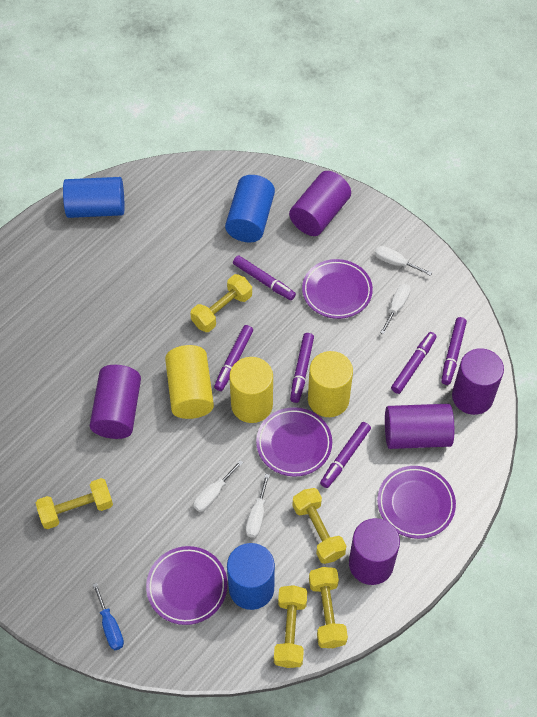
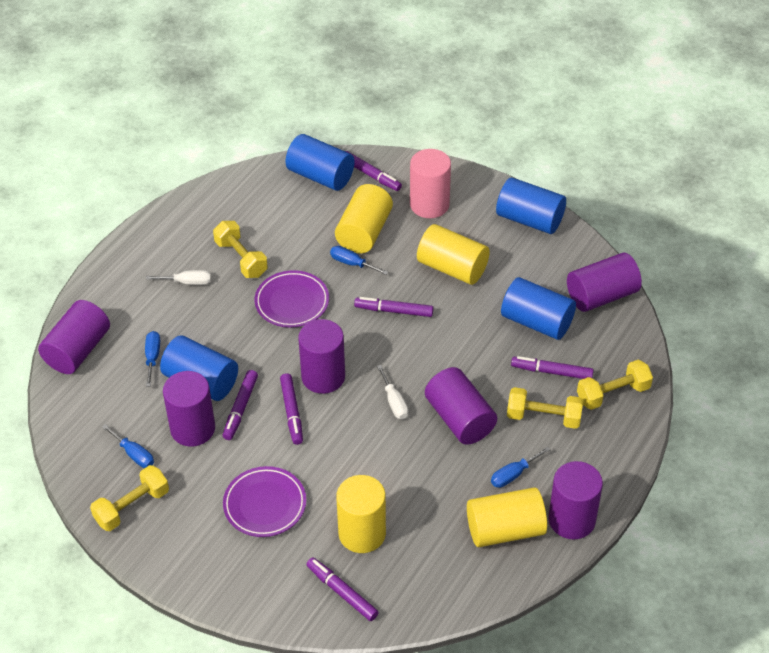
blue cylinder: [63,177,124,218] [225,175,275,242] [227,543,275,610] = 3 -> [160,335,238,401] [285,134,355,191] [496,177,566,234] [501,277,576,340] = 4
blue screwdriver: [92,583,124,650] = 1 -> [102,424,154,468] [145,331,160,387] [330,246,389,275] [491,446,551,488] = 4
pink cylinder: none = 0 -> [410,149,451,218] = 1
purple cylinder: [90,365,141,439] [289,171,351,236] [349,518,400,585] [385,404,454,449] [452,348,504,415] = 5 -> [38,300,110,374] [163,371,215,447] [298,319,345,394] [425,367,497,445] [548,461,603,539] [567,252,642,312] = 6
purple plate: [146,546,227,625] [256,407,332,477] [302,259,373,319] [377,466,456,539] = 4 -> [223,466,306,537] [255,270,329,328] = 2
white screwdriver: [193,460,243,512] [246,474,270,538] [375,246,432,276] [380,284,411,334] = 4 -> [146,270,211,285] [377,365,408,419] = 2
yellow cylinder: [165,345,214,419] [229,357,273,423] [308,351,353,417] = 3 -> [335,184,393,254] [336,475,386,553] [417,224,490,285] [467,487,547,547] = 4
yellow dumbbell: [36,478,113,529] [190,274,252,332] [274,585,307,668] [293,488,346,564] [309,567,348,648] = 5 -> [90,465,169,531] [213,221,268,278] [507,387,583,429] [577,360,653,410] = 4

